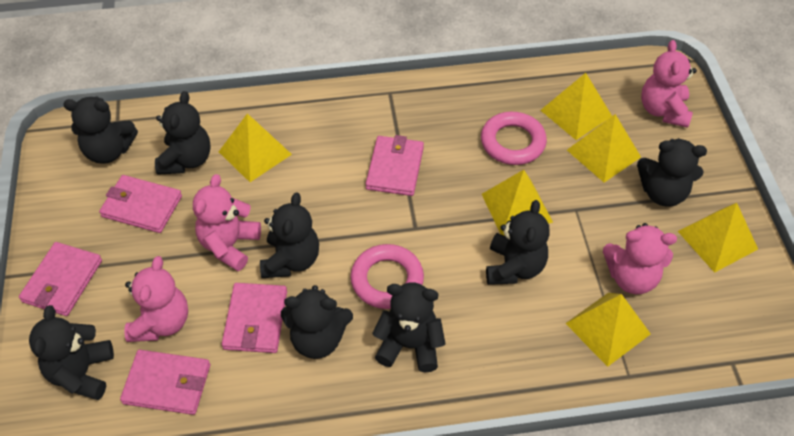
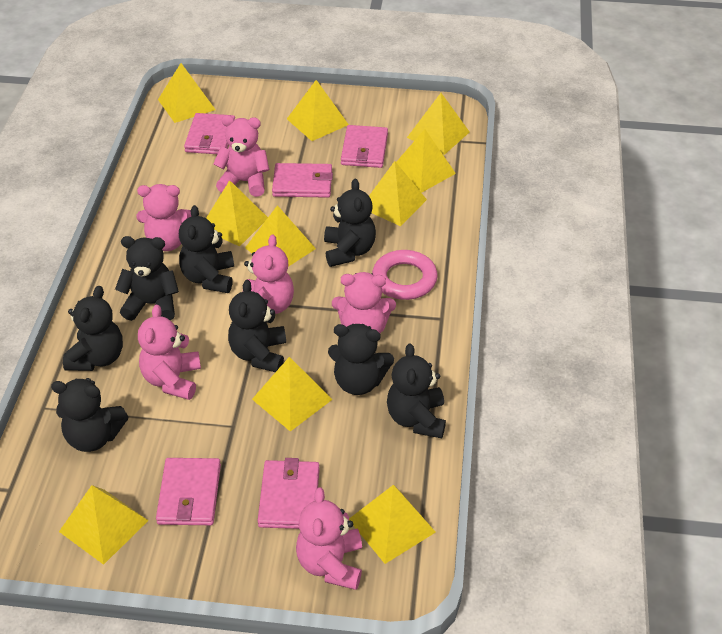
pink ring: [350,244,424,309] [481,112,547,165] = 2 -> [372,250,438,300] = 1
pink teddy bear: [124,256,188,342] [193,174,261,271] [603,223,677,294] [641,40,697,128] = 4 -> [137,184,191,251] [138,305,201,400] [213,115,269,197] [244,234,294,314] [296,487,362,590] [332,272,396,333] = 6
yellow pyramid: [219,113,292,182] [482,170,553,236] [540,73,612,140] [565,293,651,367] [567,114,641,182] [678,203,758,273] = 6 -> [59,485,149,565] [158,63,216,123] [206,180,268,246] [245,205,316,267] [252,357,333,431] [287,80,349,141] [349,485,436,564] [369,161,427,226] [396,129,456,193] [407,93,470,155] = 10

